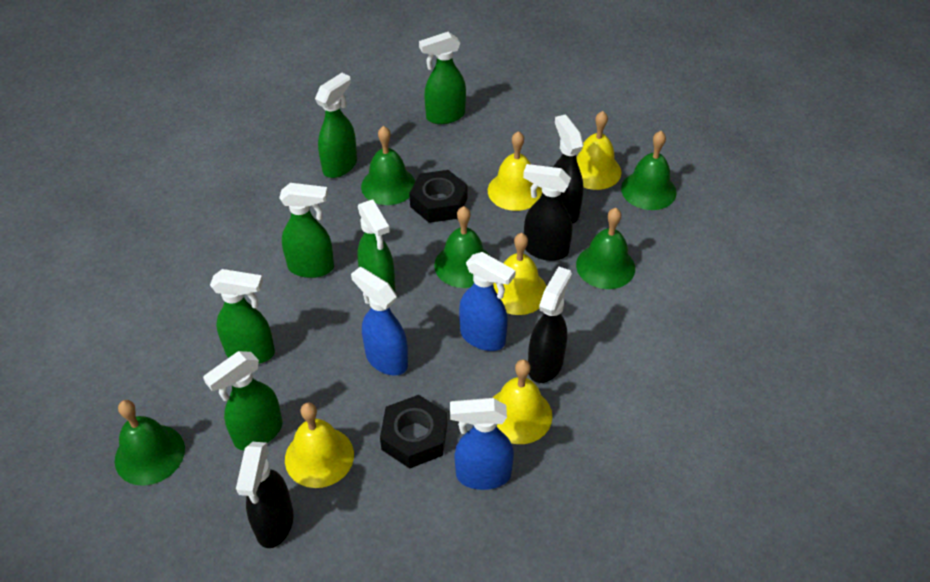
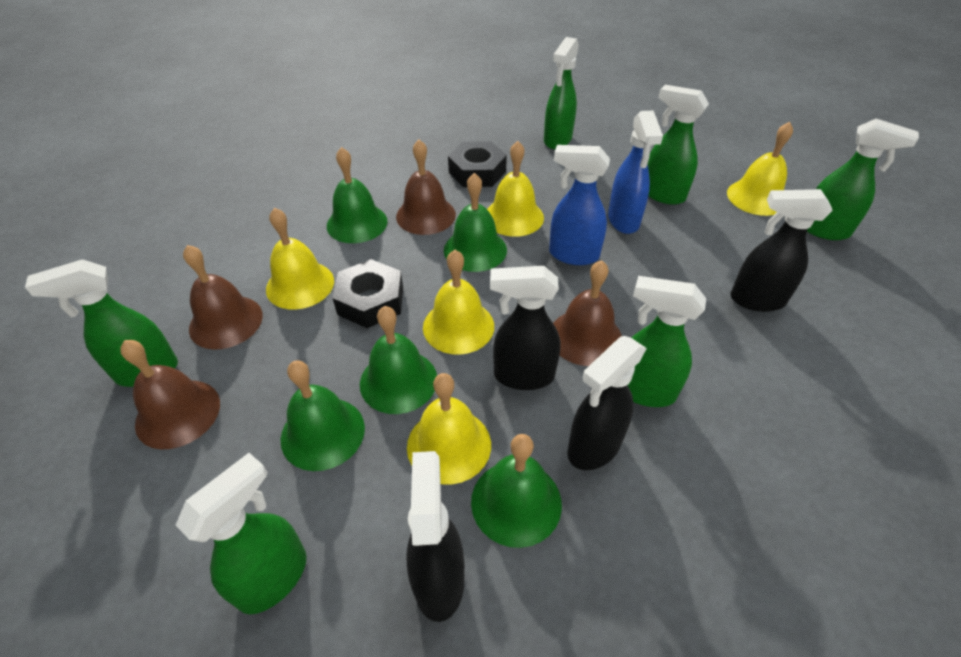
blue spray bottle: [351,267,408,376] [450,398,514,490] [459,252,516,351] = 3 -> [549,145,610,265] [608,111,663,234] = 2
brown bell: none = 0 -> [120,340,220,449] [183,245,263,350] [396,140,456,235] [553,260,622,366] = 4

